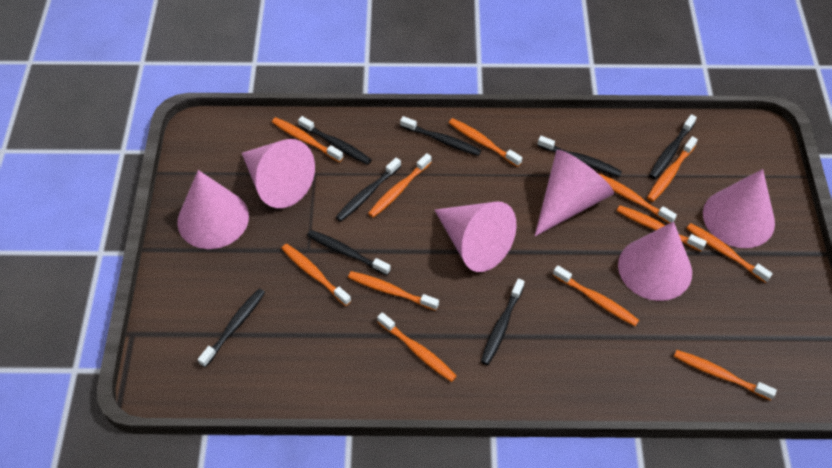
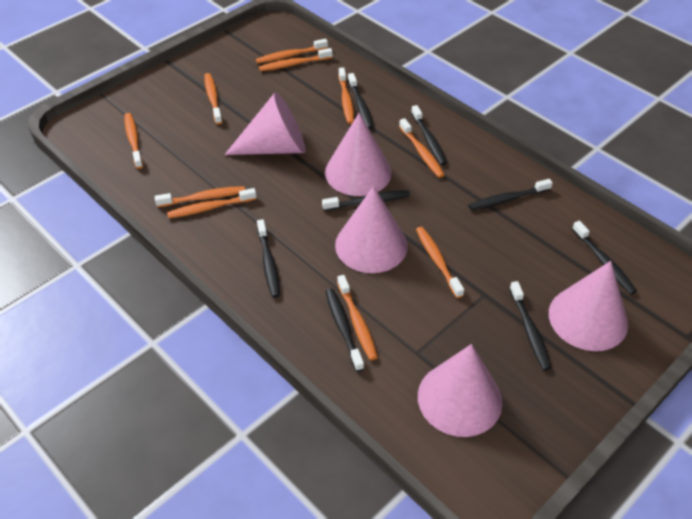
orange toothbrush: [272,117,343,162] [281,244,351,306] [348,271,439,311] [368,153,432,218] [377,312,457,382] [449,118,522,167] [553,266,639,326] [598,173,677,223] [617,205,707,251] [647,136,698,202] [674,350,777,400] [686,223,773,283] = 12 -> [124,113,143,169] [155,186,245,207] [167,188,257,218] [204,73,222,125] [256,39,328,64] [259,48,333,71] [337,275,378,360] [338,67,354,124] [399,118,445,178] [416,227,464,298] = 10
pink cone: [177,170,249,249] [242,139,315,208] [435,202,517,272] [535,150,614,236] [618,222,692,301] [703,169,775,248] = 6 -> [224,92,306,155] [325,113,392,196] [335,186,408,273] [418,344,503,437] [549,261,628,351] = 5

